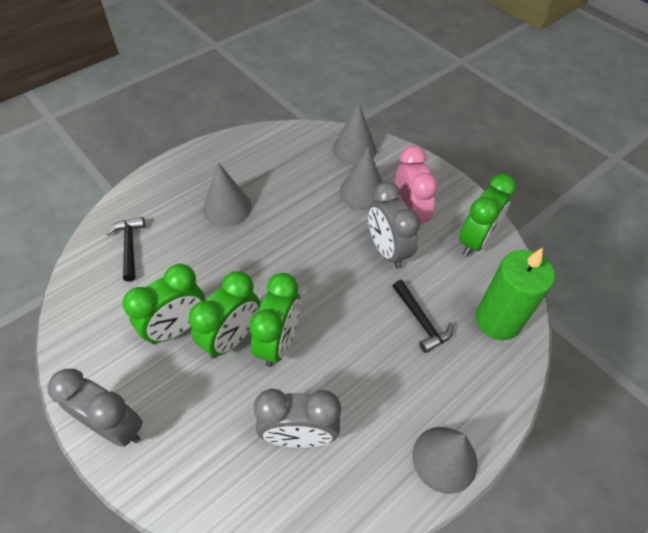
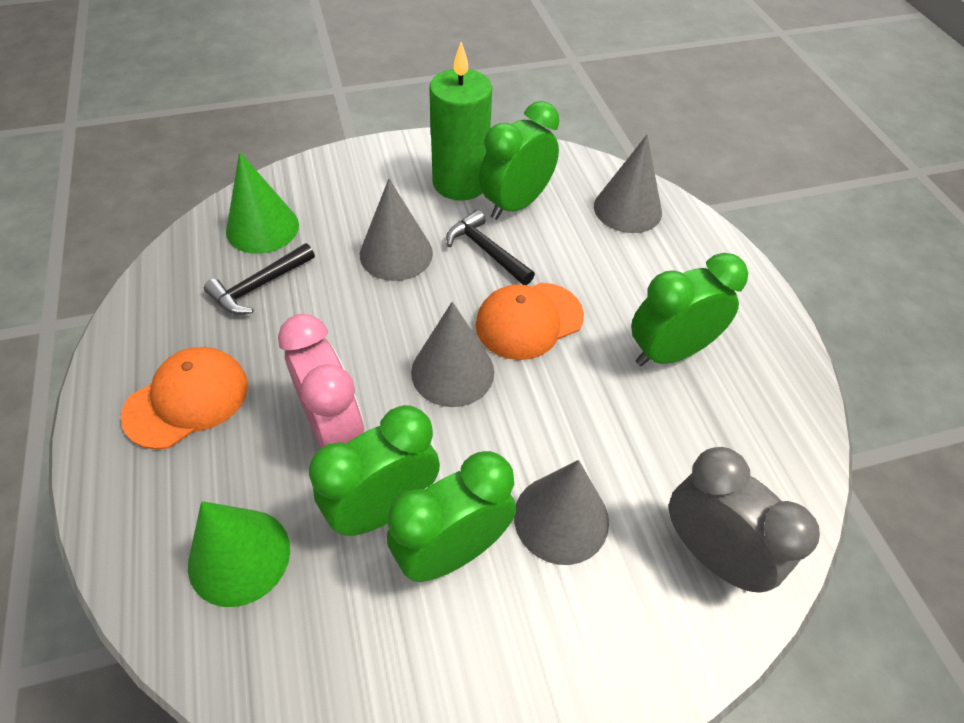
green cone: none = 0 -> [188,501,290,607] [226,152,299,254] = 2
grey clock: [47,369,143,447] [254,389,341,448] [368,181,420,269] = 3 -> [669,447,820,593] = 1
orange cap: none = 0 -> [121,347,248,450] [475,283,584,360] = 2

